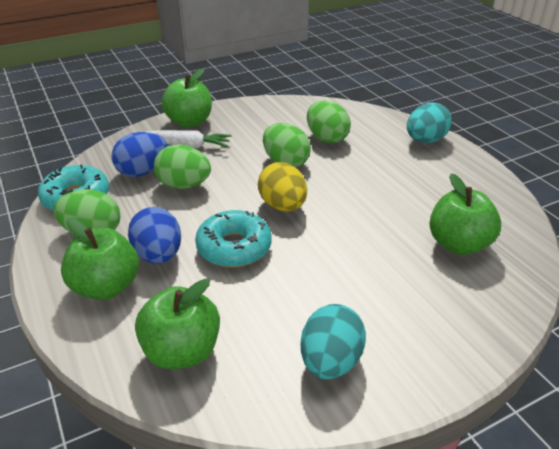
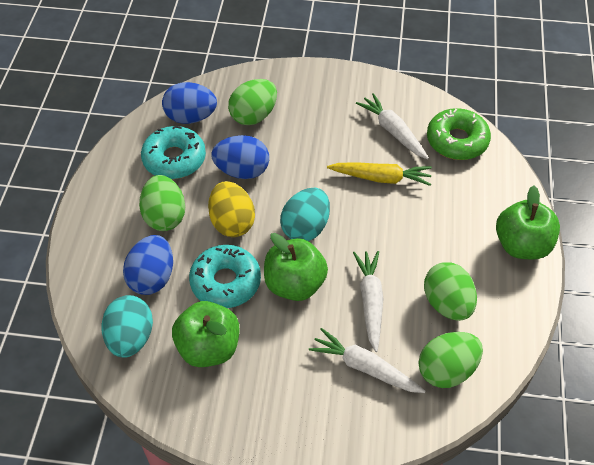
blue egg: [112,132,167,177] [128,207,181,264] = 2 -> [123,235,173,295] [162,82,217,124] [211,135,269,179] = 3
green apple: [61,218,139,300] [135,279,220,369] [162,69,212,128] [429,173,501,255] = 4 -> [172,301,239,367] [264,233,328,301] [496,185,560,260] = 3
green donut: none = 0 -> [427,108,491,160] = 1
white carrot: [146,130,231,148] = 1 -> [309,328,425,393] [353,251,383,352] [356,93,429,159] = 3
yellow carrot: none = 0 -> [327,162,432,186] = 1

